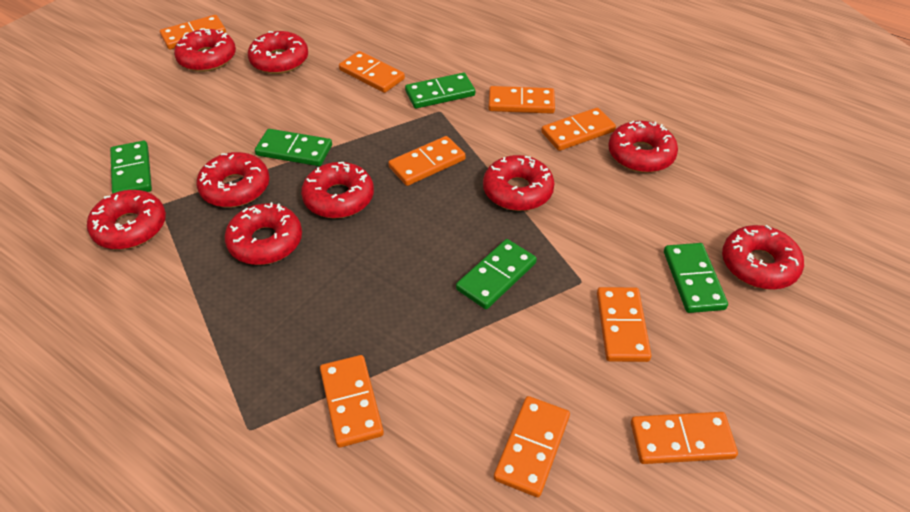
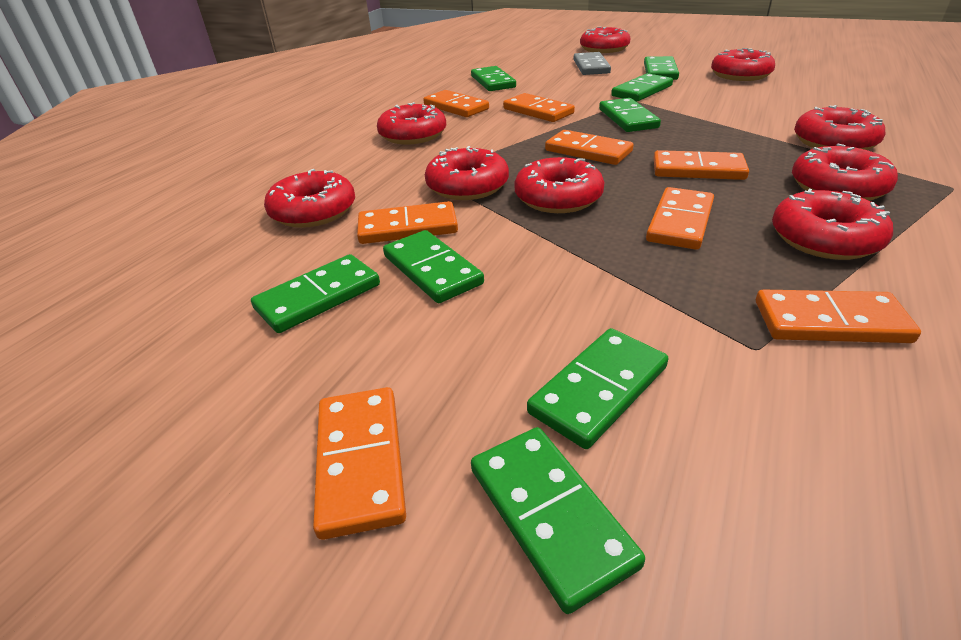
green domino: [110,141,152,194] [255,129,332,166] [405,73,475,109] [456,239,537,309] [664,243,728,313] = 5 -> [251,254,380,333] [383,230,484,303] [471,66,516,91] [471,427,645,614] [527,328,668,449] [599,98,661,132] [611,73,673,101] [644,56,679,80] = 8
grey domino: none = 0 -> [574,52,611,75] = 1
orange domino: [160,15,226,50] [320,355,384,448] [339,51,405,93] [388,136,466,186] [488,86,555,114] [494,396,570,497] [541,108,616,151] [597,287,652,362] [631,412,738,464] = 9 -> [313,387,406,540] [357,201,458,244] [423,90,489,117] [503,93,575,122] [545,130,634,165] [646,187,714,250] [654,150,749,180] [756,290,921,343] = 8

